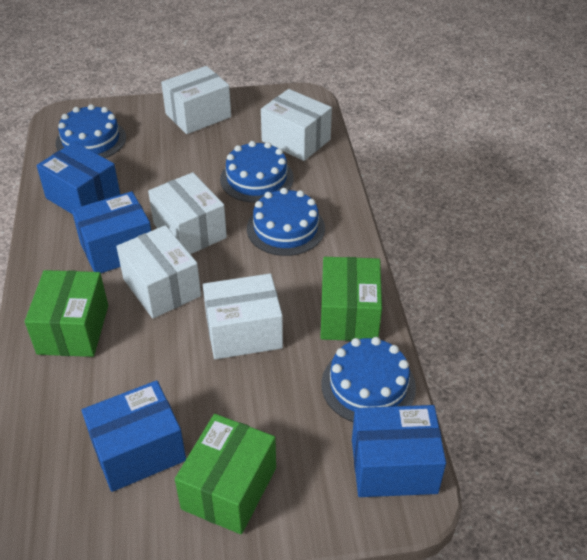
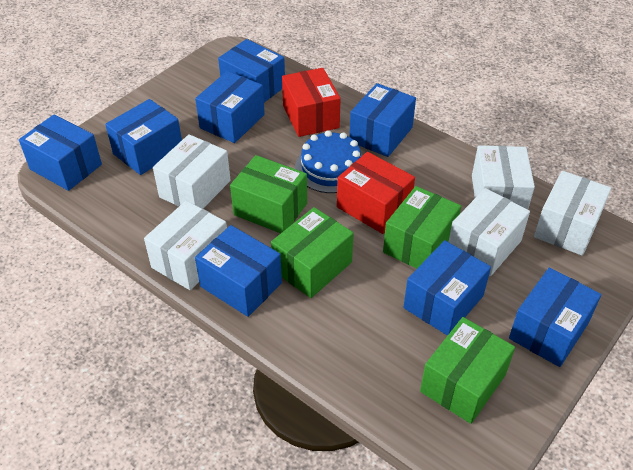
blue box: [36,142,120,214] [72,191,151,273] [82,380,186,492] [352,405,446,497] = 4 -> [19,115,102,191] [105,99,182,175] [195,71,265,143] [195,225,282,317] [218,39,285,102] [349,83,416,157] [403,240,491,336] [509,268,601,367] = 8
blue cake: [56,104,126,158] [220,141,294,203] [247,188,325,256] [321,337,416,422] = 4 -> [295,130,362,193] = 1
green box: [25,270,108,357] [175,414,276,535] [320,257,382,341] = 3 -> [230,155,307,233] [271,207,354,298] [383,186,461,269] [420,317,515,424] = 4
red box: none = 0 -> [282,68,341,137] [337,152,415,234] = 2

